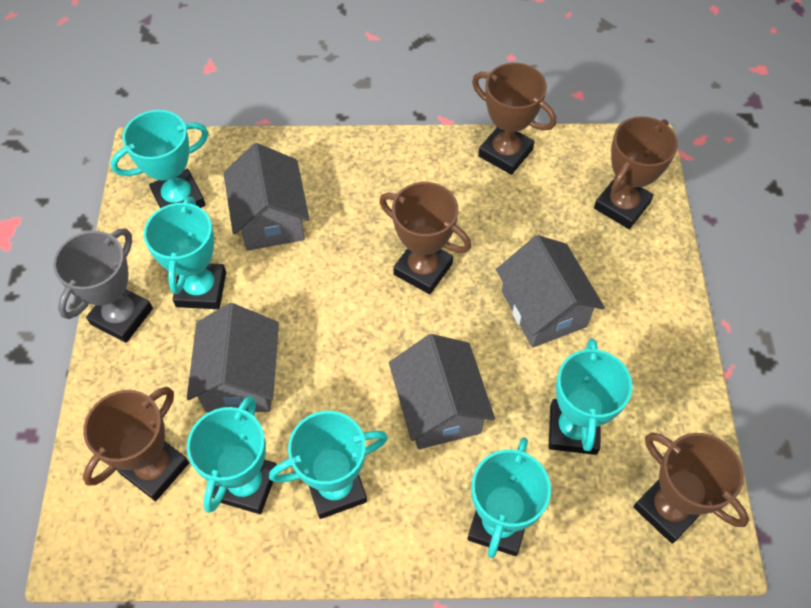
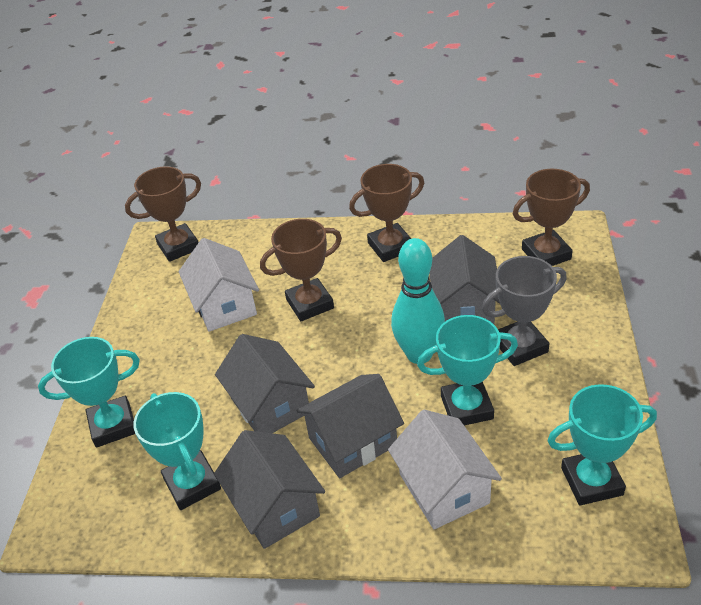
brown trophy: [83,387,189,501] [379,182,471,294] [472,63,556,175] [594,116,678,229] [633,432,749,544] = 5 -> [125,166,201,262] [260,219,342,321] [349,164,424,262] [513,169,590,266] = 4
turquoise bowling pin: none = 0 -> [391,238,445,364] = 1
turquoise trophy: [110,110,209,208] [143,197,226,309] [187,396,277,514] [269,411,388,519] [467,437,551,558] [548,338,633,455] = 6 -> [38,337,140,448] [133,392,221,510] [417,315,518,426] [547,384,657,506] = 4
white house: none = 0 -> [179,238,259,332] [388,409,502,529] = 2

